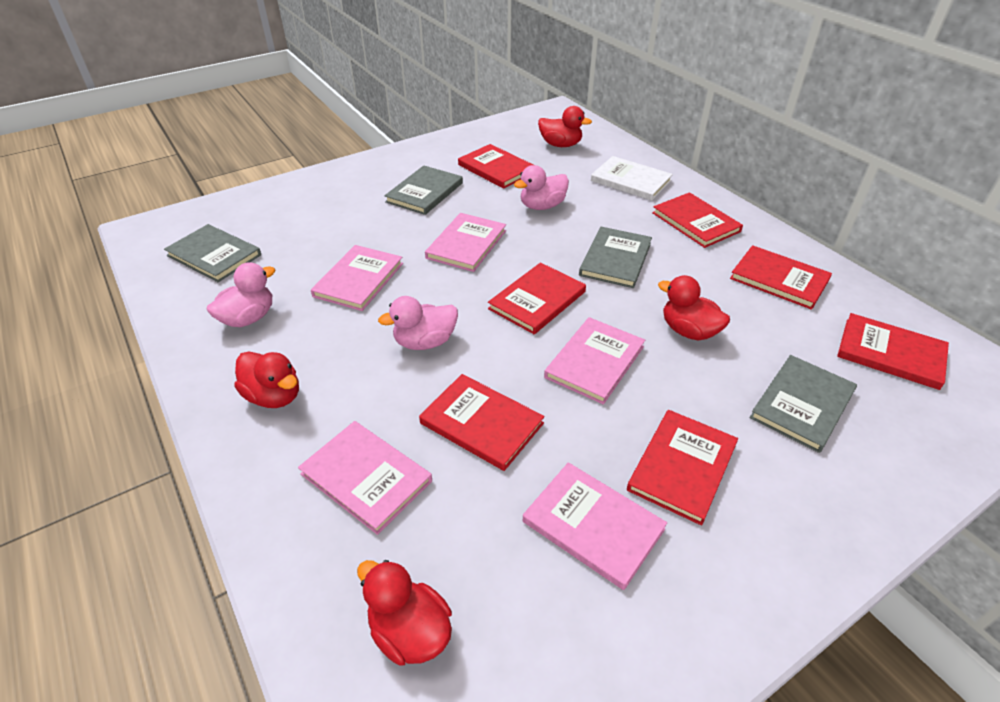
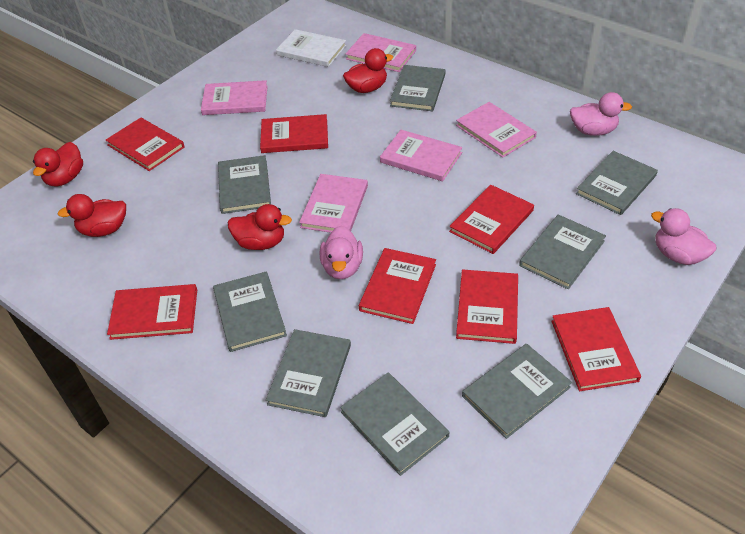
grey book: [164,224,261,282] [384,165,463,215] [579,227,652,288] [750,355,857,453] = 4 -> [213,271,287,352] [218,155,271,214] [266,329,351,417] [340,373,449,476] [390,65,445,111] [462,344,572,439] [519,214,606,289] [576,151,658,215] = 8

